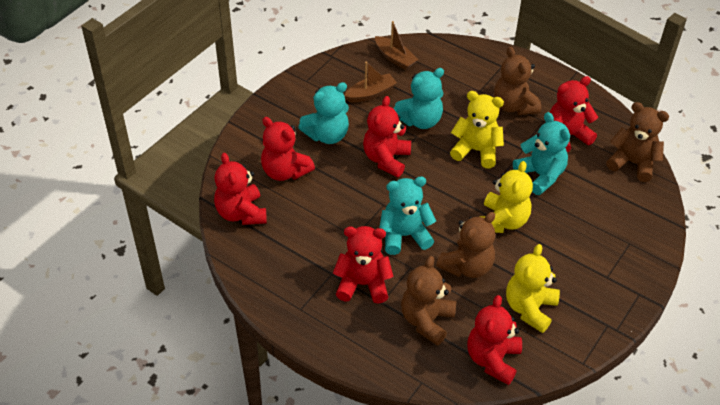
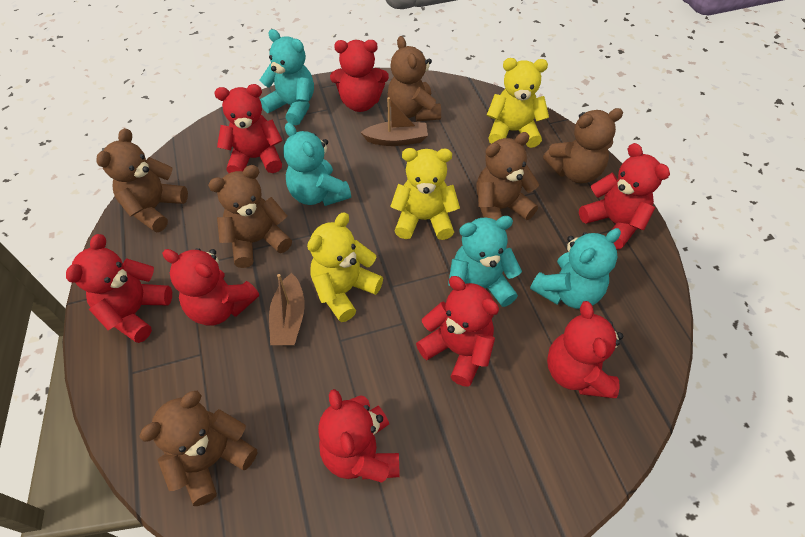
brown teddy bear: [401,256,456,346] [436,212,495,278] [494,47,541,115] [606,102,669,182] = 4 -> [96,128,188,232] [139,391,257,506] [208,165,292,268] [387,36,441,121] [476,132,539,221] [543,108,623,183] = 6
red teddy bear: [214,153,267,225] [261,117,315,181] [333,226,394,303] [363,96,411,178] [467,295,522,385] [550,76,598,153] = 6 -> [66,234,172,343] [162,248,259,326] [215,84,283,173] [318,389,400,483] [330,40,389,112] [416,276,499,387] [547,301,623,398] [579,143,670,249] = 8

